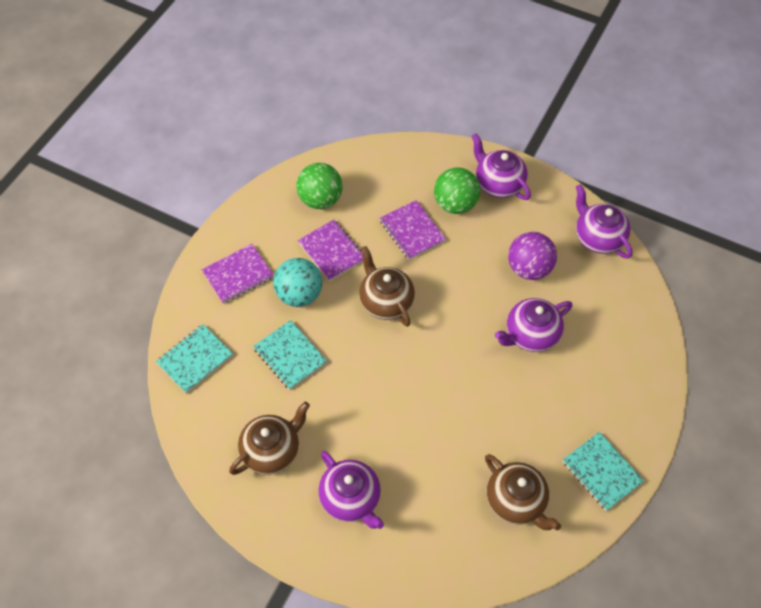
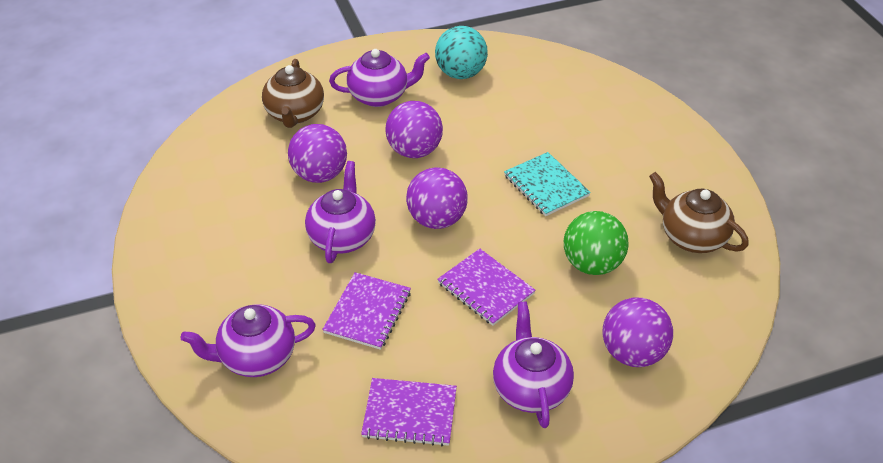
brown teapot: [229,402,310,475] [359,246,415,327] [485,454,561,530] = 3 -> [262,59,324,128] [649,172,749,253] = 2
green ball: [296,163,343,209] [434,167,480,214] = 2 -> [564,211,629,275] = 1
purple ball: [508,232,557,280] = 1 -> [288,124,347,183] [385,101,443,158] [406,167,468,229] [602,298,673,367] = 4
turquoise notebook: [156,324,233,393] [253,320,327,390] [563,432,644,511] = 3 -> [504,152,591,216] = 1

